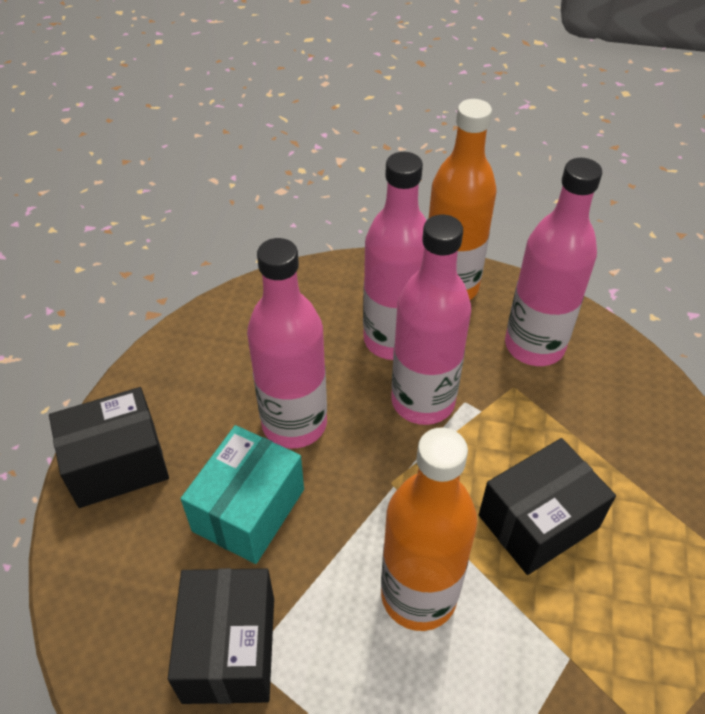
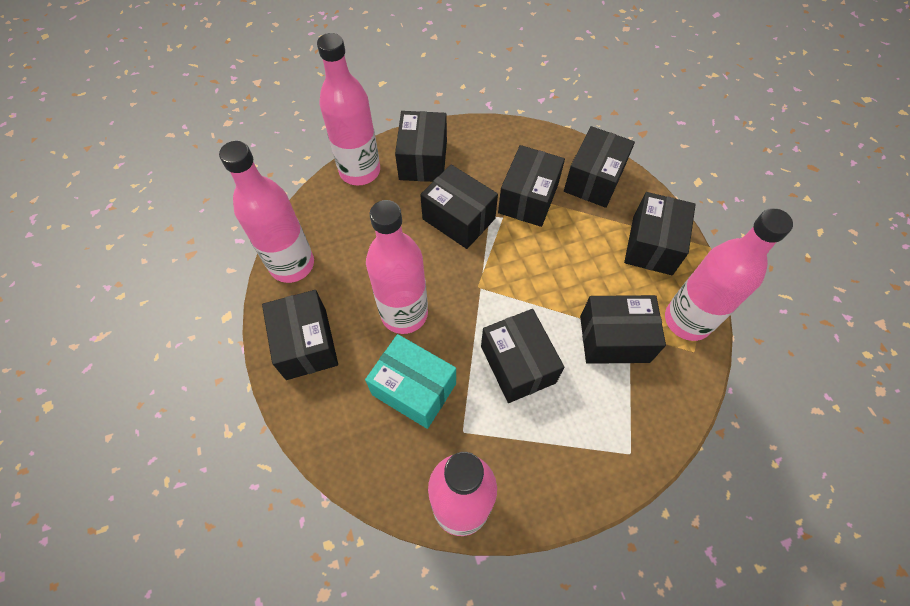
black box: [49,387,169,508] [168,568,274,704] [479,438,616,575] = 3 -> [262,290,338,380] [395,111,447,182] [420,164,498,249] [481,309,564,403] [498,145,565,227] [564,126,635,208] [580,295,666,364] [624,192,696,275] = 8
orange bottle: [381,427,477,631] [429,99,497,300] = 2 -> none = 0
pink bottle: [247,238,327,448] [363,152,427,360] [391,215,471,425] [505,158,602,366] = 4 -> [219,141,314,283] [317,33,380,185] [366,200,428,334] [428,452,497,536] [665,208,793,341] = 5

